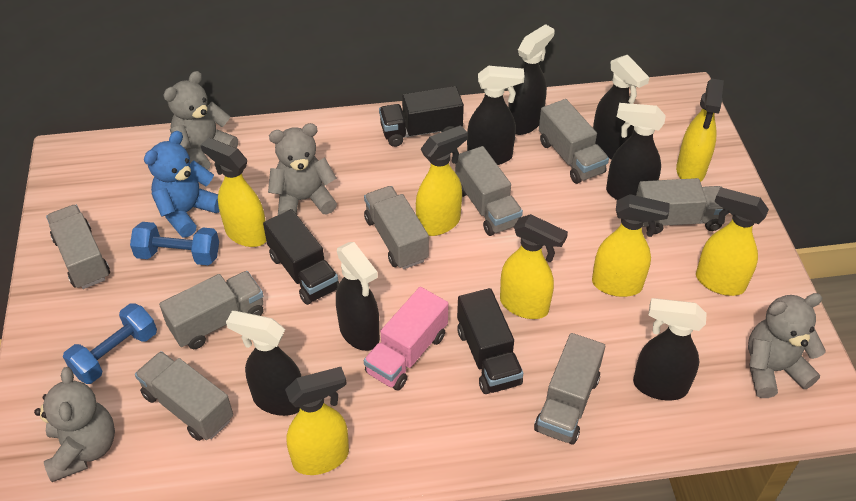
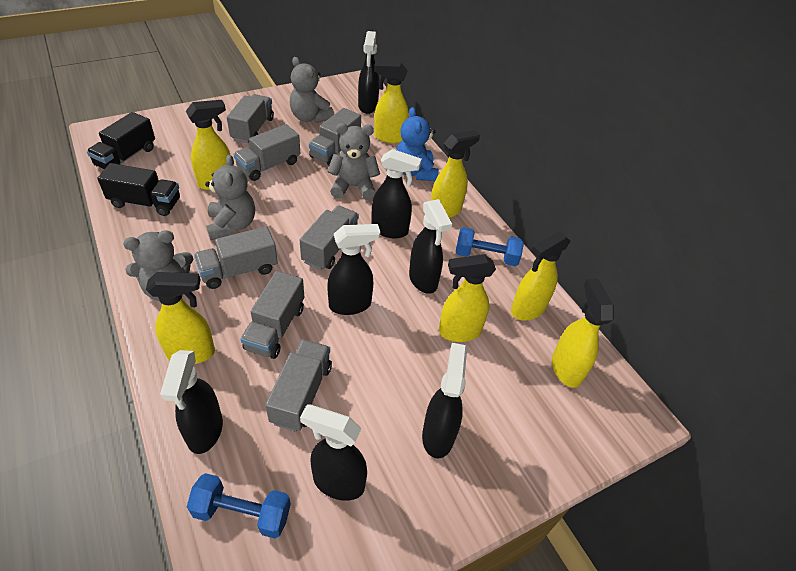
black truck: [263,209,339,305] [379,86,464,147] [457,288,523,394] = 3 -> [87,112,155,169] [97,163,180,216] = 2
grey truck: [46,205,110,289] [135,351,233,441] [159,271,264,349] [364,186,429,269] [455,146,523,236] [534,333,605,445] [539,99,609,184] [636,178,726,234] = 8 -> [194,226,278,289] [227,94,274,143] [234,124,300,181] [240,271,304,359] [265,339,332,431] [300,206,359,270] [309,108,361,165] = 7
pink truck: [364,287,449,391] = 1 -> none = 0

